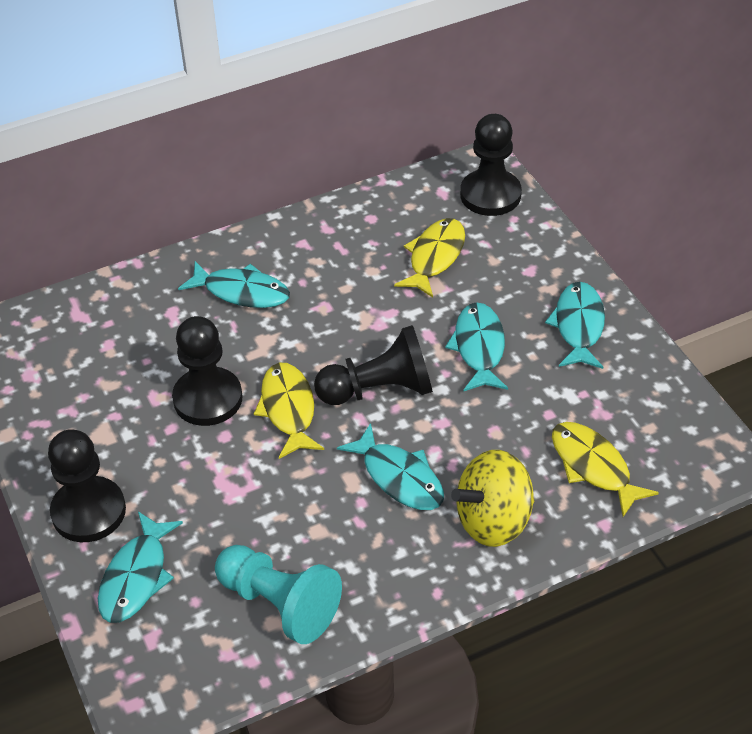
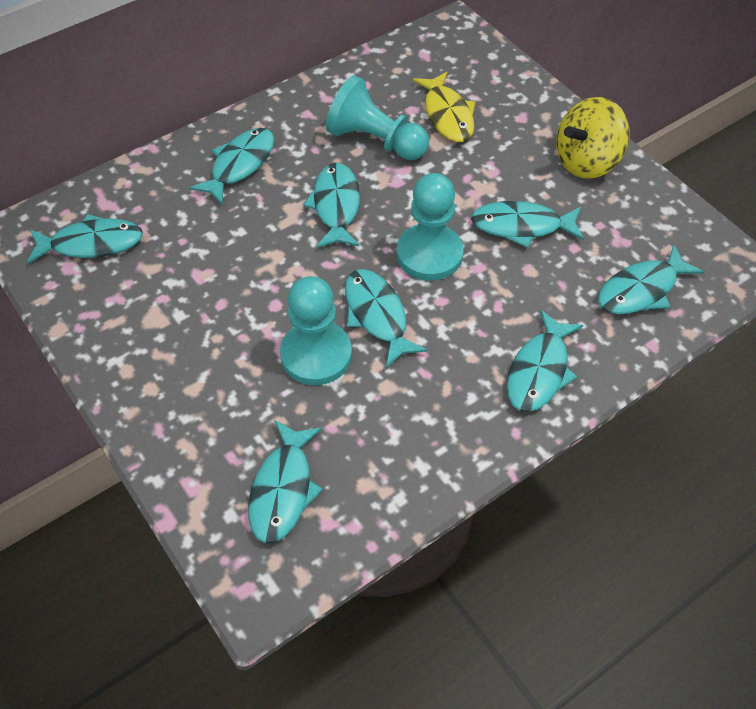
black pawn: [48,429,126,542] [172,316,243,426] [314,325,433,405] [460,114,522,216] = 4 -> none = 0
turquoise fish: [98,511,183,623] [178,261,290,308] [337,423,444,510] [445,302,508,392] [545,282,605,369] = 5 -> [27,214,143,263] [189,128,275,204] [248,420,323,544] [303,163,360,248] [345,269,427,368] [471,201,584,248] [507,310,583,412] [598,244,704,314] = 8
turquoise pawn: [215,545,342,644] = 1 -> [280,276,352,385] [326,75,429,160] [397,173,463,281] = 3
yellow fish: [254,363,324,459] [394,218,465,297] [552,422,659,517] = 3 -> [412,72,476,142] = 1

